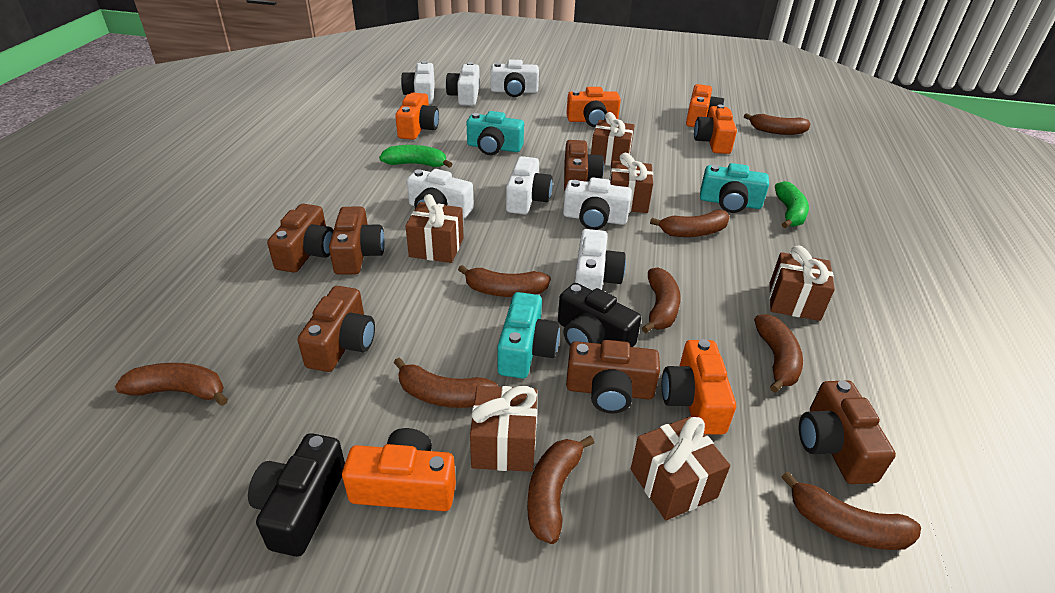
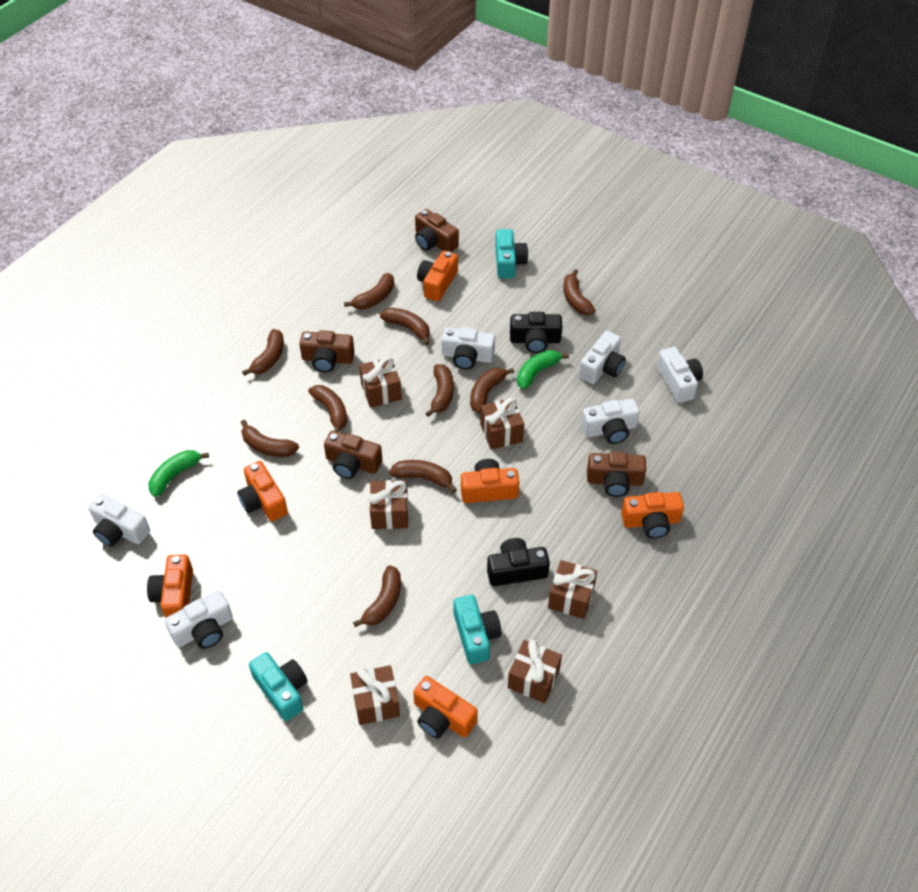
brown banana: [115,363,228,406] [394,358,498,408] [458,265,551,297] [527,435,594,544] [642,267,681,333] [650,210,730,237] [744,113,810,135] [754,314,803,393] [782,471,921,550] = 9 -> [241,420,299,457] [242,329,284,376] [308,385,347,432] [344,273,394,310] [353,565,401,627] [380,308,430,345] [389,460,457,493] [425,364,454,417] [470,368,514,413] [563,269,596,315] = 10
brown camera: [267,204,334,272] [298,286,375,372] [329,207,385,275] [564,140,604,191] [566,340,660,413] [799,380,896,484] = 6 -> [299,330,355,372] [324,431,382,479] [415,209,459,252] [587,452,646,497] = 4
white camera: [401,61,435,104] [407,169,474,219] [446,62,480,106] [491,60,539,97] [506,156,553,215] [563,178,632,230] [575,229,626,290] = 7 -> [88,494,150,547] [165,591,233,649] [442,327,495,370] [579,331,626,384] [581,399,639,444] [657,347,703,403] = 6

